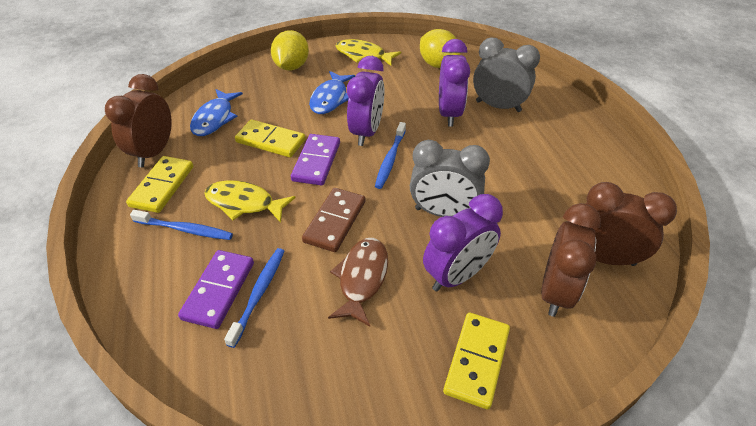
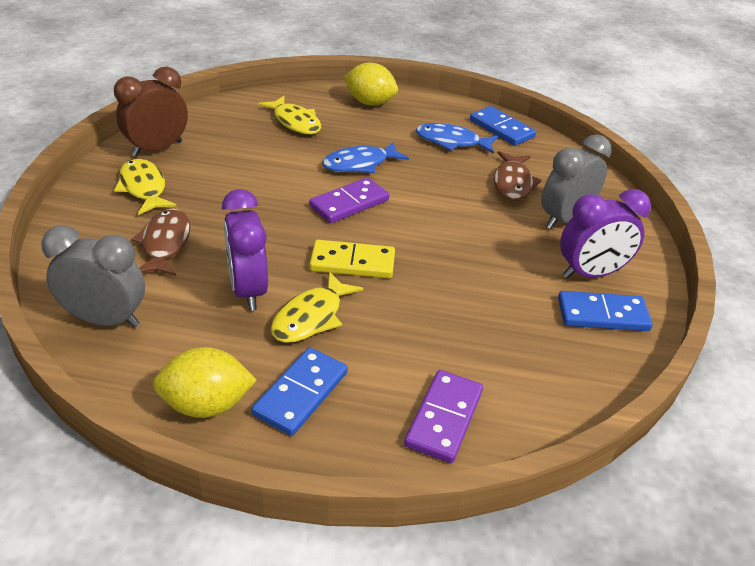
blue domino: none = 0 -> [251,347,348,436] [470,106,536,146] [558,291,653,331] = 3
blue toothbrush: [130,210,233,240] [224,248,284,348] [375,122,406,189] = 3 -> none = 0
brown clock: [105,74,172,167] [541,203,601,317] [585,182,677,266] = 3 -> [114,67,188,157] = 1
brown domino: [302,188,365,252] = 1 -> none = 0
brown fish: [328,238,388,327] = 1 -> [131,209,191,276] [494,151,542,201] = 2
purple clock: [347,56,384,146] [423,194,503,292] [439,39,470,127] = 3 -> [222,189,268,311] [560,189,651,279] = 2
yellow domino: [126,156,193,213] [235,120,306,158] [443,312,510,410] = 3 -> [309,240,395,278] = 1
yellow fish: [204,180,296,223] [336,39,401,66] = 2 -> [114,159,177,215] [258,96,321,135] [271,271,363,343] = 3

